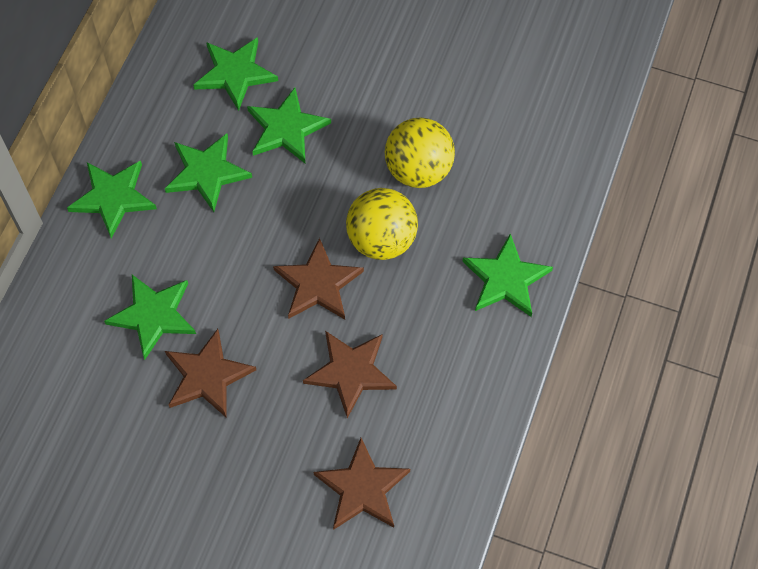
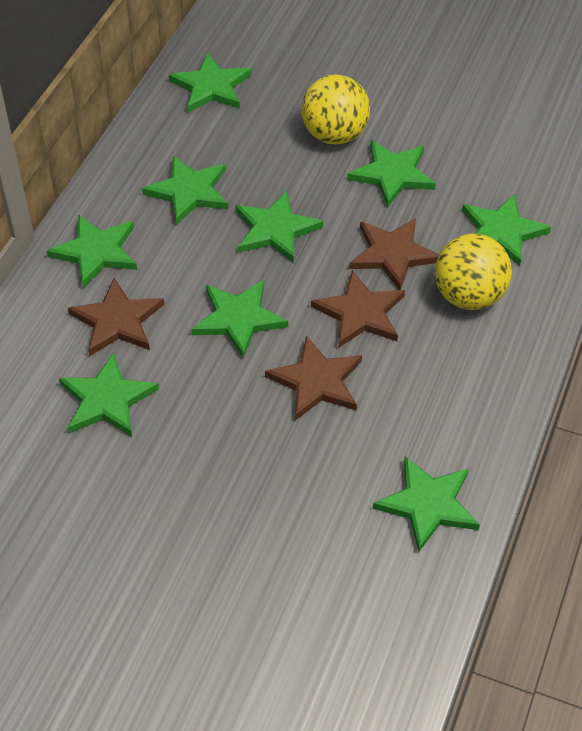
green star: [67,160,157,239] [104,275,196,360] [165,133,252,212] [193,37,278,111] [247,88,331,163] [462,233,553,317] = 6 -> [47,215,137,288] [59,353,159,436] [142,156,229,225] [169,53,251,112] [191,280,288,358] [235,191,323,263] [347,140,436,208] [373,456,480,553] [462,194,551,266] = 9

